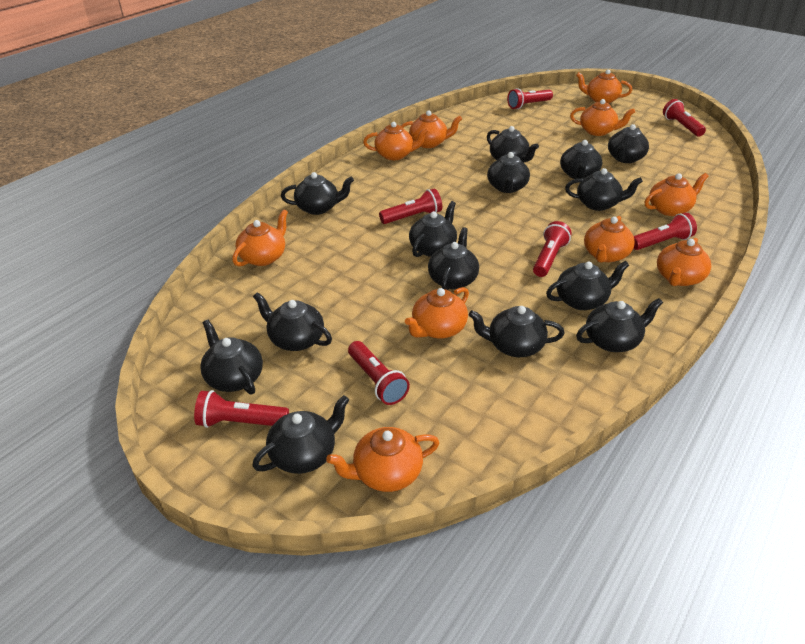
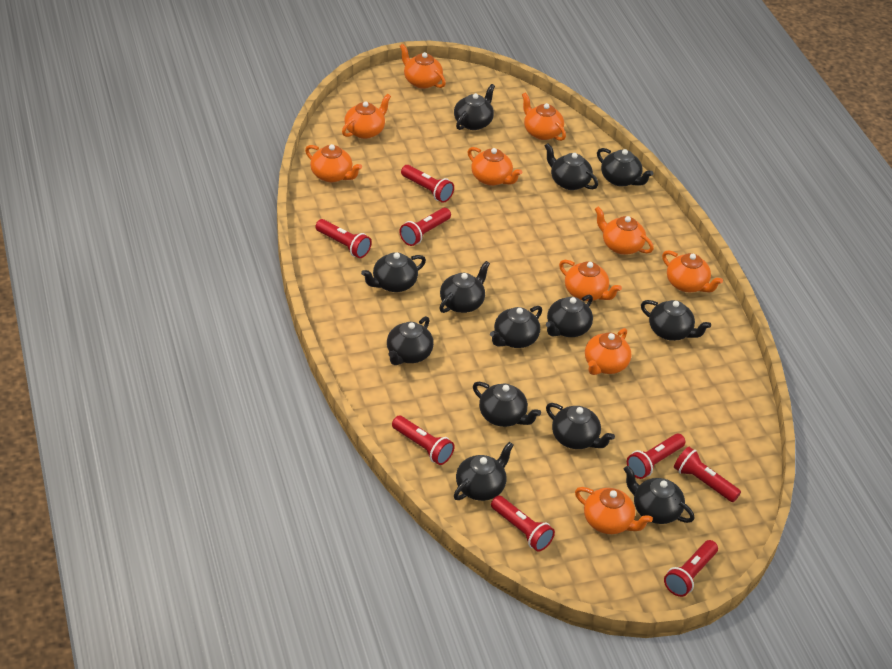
black teapot: [200,320,263,395] [253,292,332,351] [253,395,349,474] [281,172,354,215] [409,201,457,257] [428,227,479,290] [469,306,565,357] [487,126,539,162] [487,152,530,193] [546,261,629,310] [560,140,602,179] [565,168,643,211] [576,298,663,352] [608,124,649,163] = 14 -> [361,252,426,292] [387,316,434,365] [439,261,490,313] [454,84,495,130] [454,442,514,501] [473,382,541,427] [490,306,542,348] [545,143,598,190] [546,294,593,337] [546,403,615,449] [597,148,653,187] [624,466,695,524] [641,300,711,341] = 13
red flashlight: [194,390,289,428] [348,341,410,405] [379,188,442,224] [507,88,553,109] [533,221,572,277] [633,213,697,250] [663,99,706,137] = 7 -> [315,219,372,258] [392,416,455,465] [399,208,451,246] [401,165,454,203] [491,496,555,552] [627,434,685,479] [664,540,718,597] [674,447,741,502] = 8

